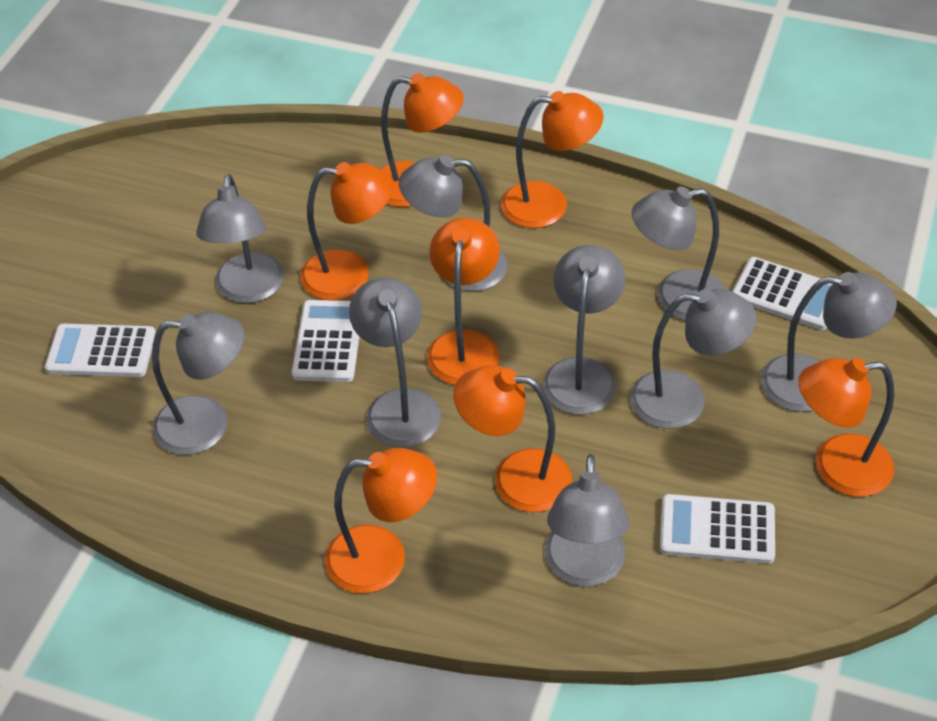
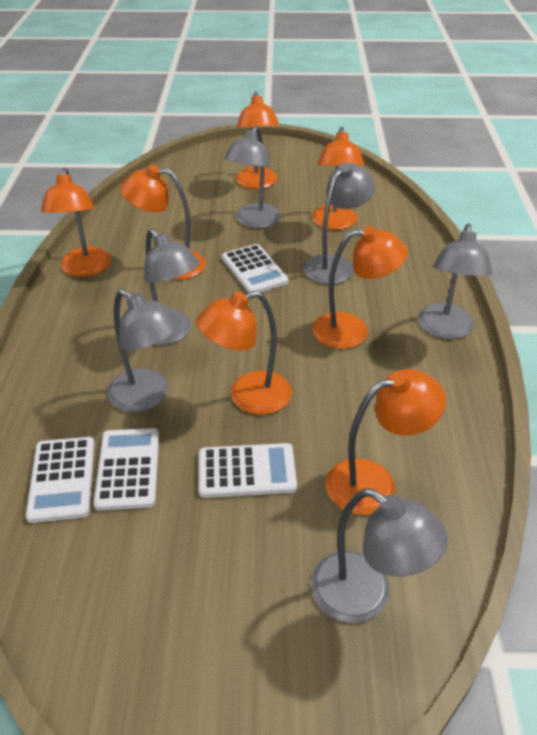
grey lamp: [152,312,244,455] [196,174,284,303] [349,277,441,448] [399,155,508,291] [543,245,625,415] [545,454,629,587] [630,289,756,429] [632,186,727,321] [761,272,897,412] = 9 -> [107,289,181,412] [144,228,200,345] [224,125,281,228] [304,163,375,284] [311,488,448,623] [418,224,492,339] = 6

